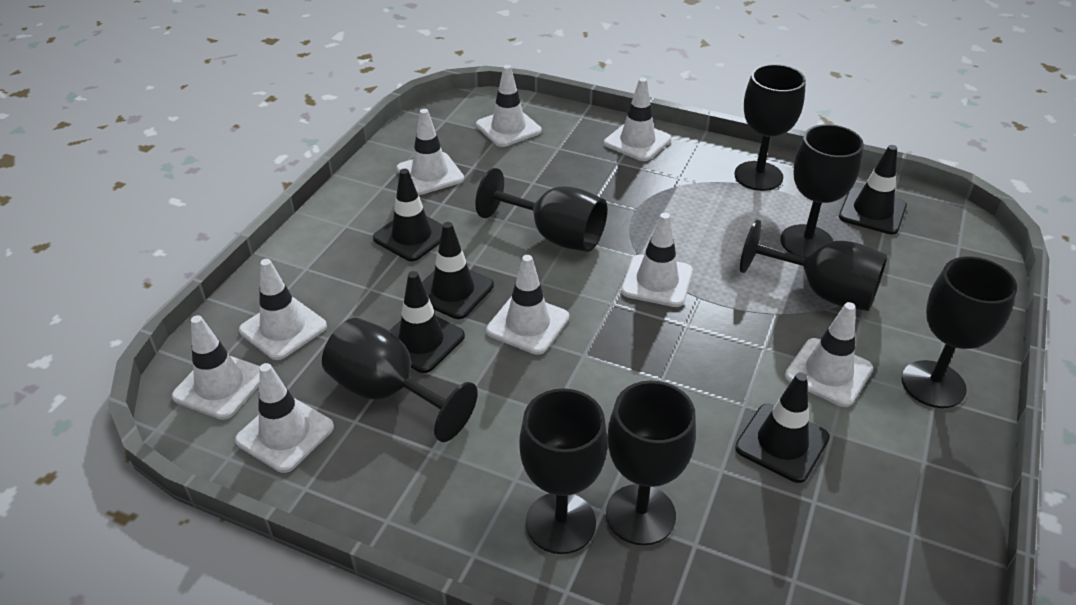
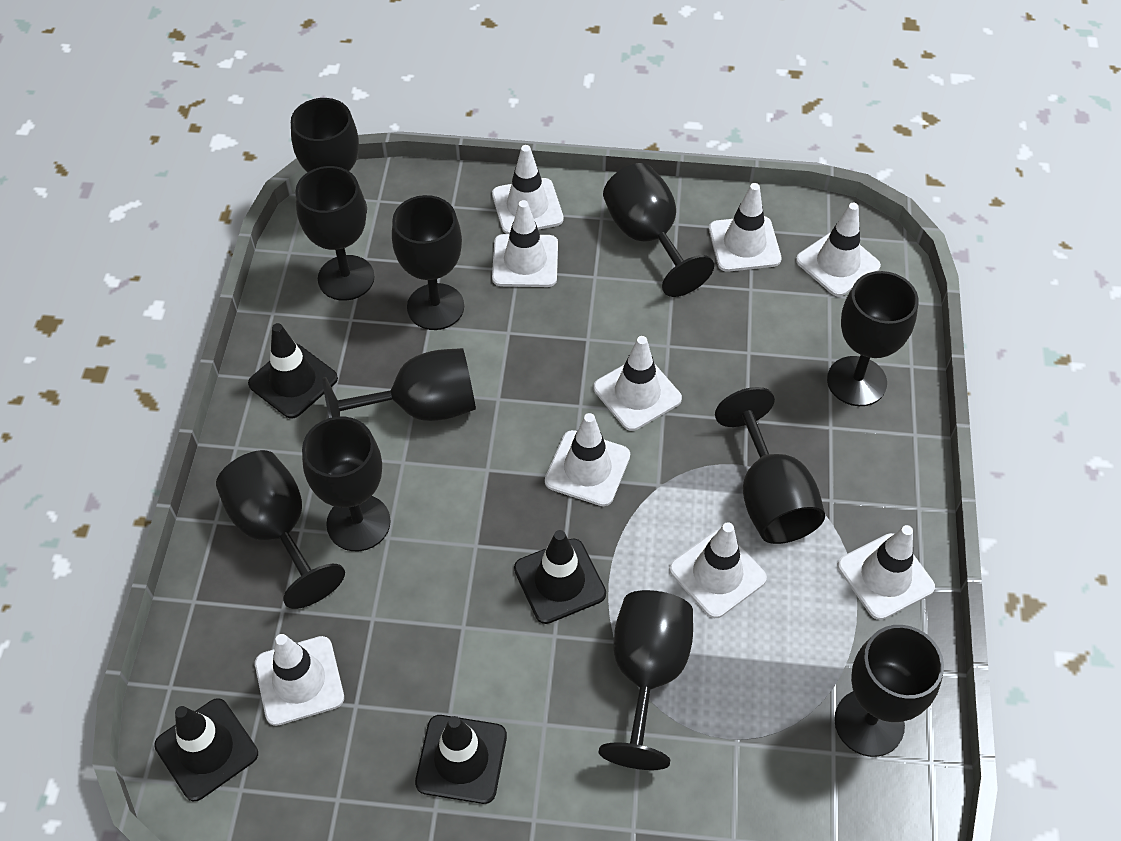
black goblet: [322,318,478,442] [475,168,607,252] [519,388,608,554] [606,380,696,545] [734,64,806,191] [740,220,888,311] [780,124,864,258] [902,256,1017,408] = 8 -> [216,450,345,609] [291,98,367,214] [295,166,375,301] [302,417,391,551] [323,348,476,421] [392,195,464,330] [599,590,693,770] [603,163,714,297] [715,387,825,544] [827,271,918,406] [834,625,944,757] = 11
black traffic cone: [373,169,443,261] [389,271,465,373] [422,222,494,319] [735,372,830,483] [839,145,907,235] = 5 -> [154,698,258,801] [248,323,338,419] [415,715,507,804] [514,530,606,624] = 4

